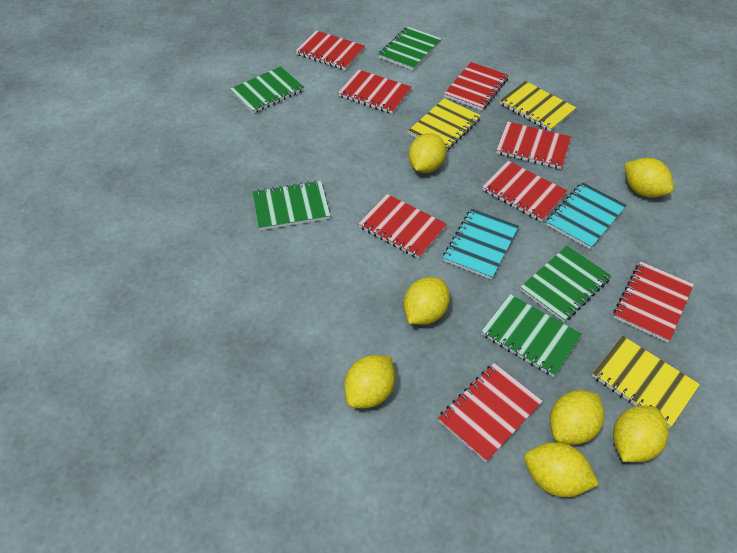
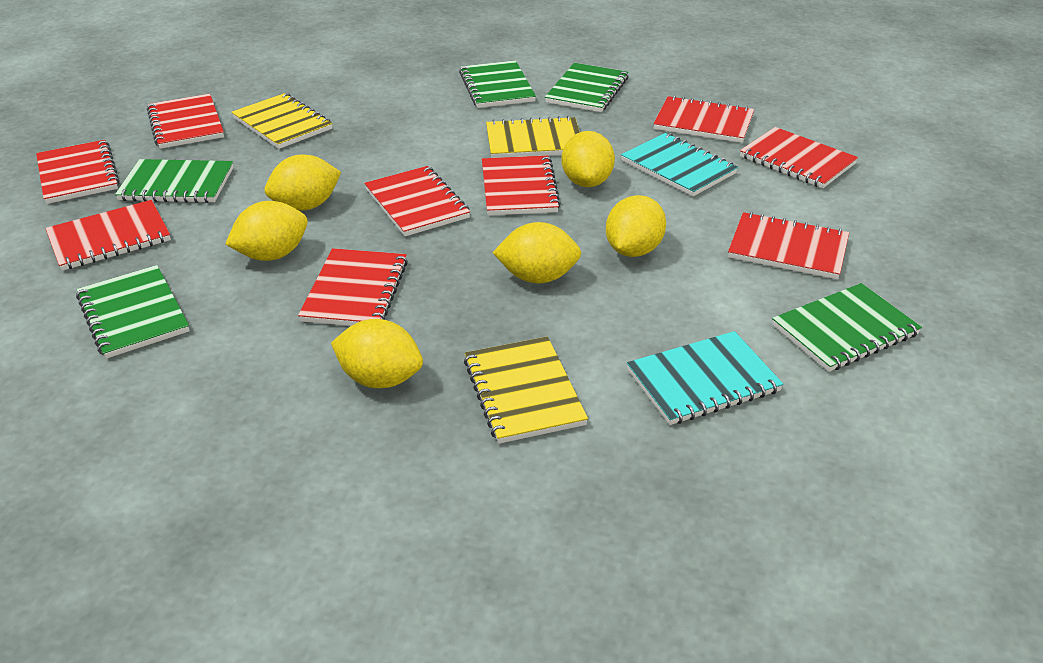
red notebook: [296,30,365,70] [338,69,412,114] [358,194,447,259] [438,363,543,462] [444,62,509,111] [482,161,568,222] [496,122,571,169] [613,262,694,343] = 8 -> [36,140,120,204] [45,200,171,271] [147,94,224,149] [298,248,408,326] [364,166,470,236] [482,155,561,216] [653,95,754,143] [728,212,849,279] [740,127,858,188] = 9
yellow lemon: [344,355,395,408] [404,277,450,325] [408,133,446,173] [524,442,599,497] [550,390,605,445] [613,405,668,462] [624,158,674,198] = 7 -> [225,201,308,261] [265,155,341,211] [331,319,423,388] [493,222,581,284] [561,131,615,187] [606,195,666,257] = 6

